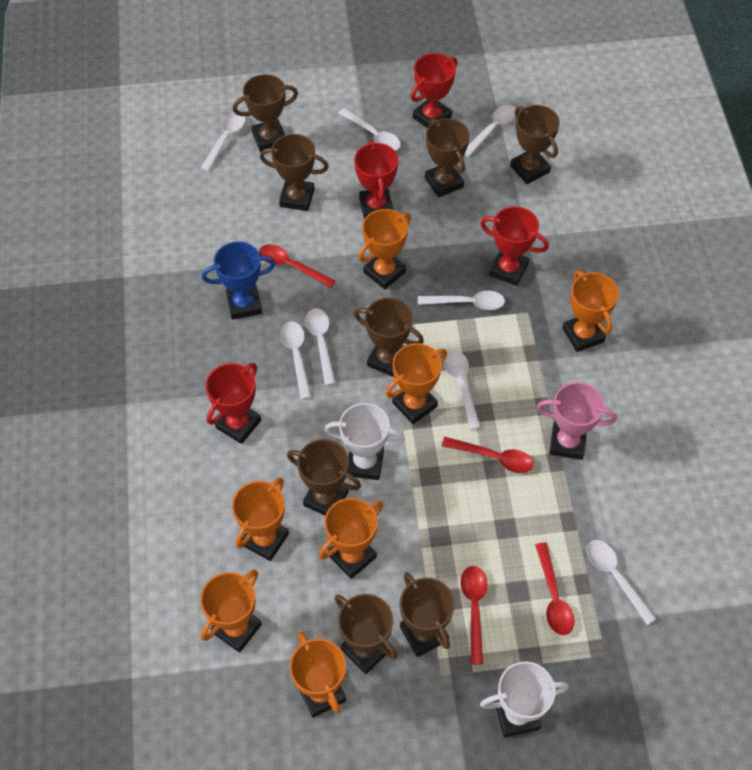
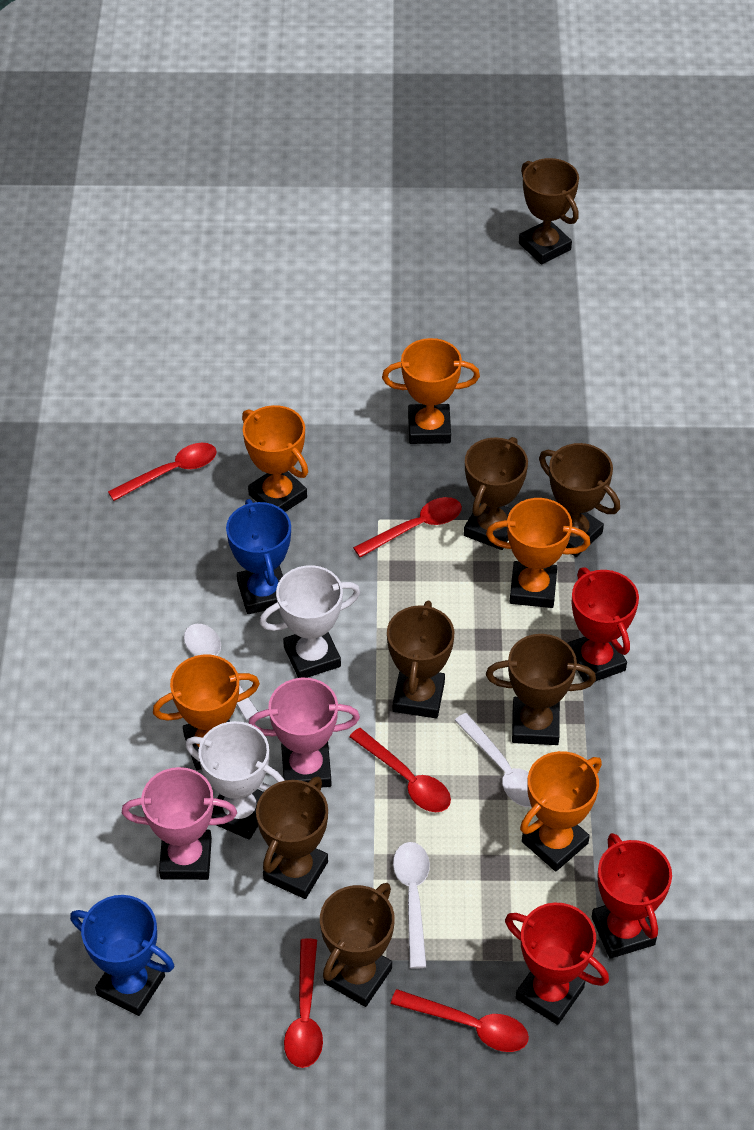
blue trophy: [202,241,276,320] = 1 -> [70,895,174,1016] [226,499,291,614] = 2
brown trophy: [233,74,298,152] [260,134,329,211] [287,439,361,516] [335,594,398,674] [354,298,424,378] [400,572,455,657] [425,118,470,198] [510,105,560,184] = 8 -> [256,777,328,899] [320,883,395,1007] [387,601,455,718] [464,437,528,550] [486,634,596,745] [519,158,579,265] [539,443,620,557] = 7
orange trophy: [200,569,262,653] [232,478,289,561] [289,632,346,718] [319,498,383,579] [358,209,411,289] [386,343,447,424] [563,270,619,352] = 7 -> [153,655,260,770] [242,405,308,512] [382,338,480,444] [486,498,590,608] [520,751,602,872] = 5
pink trophy: [536,382,617,460] = 1 -> [122,767,237,880] [248,678,360,788] = 2
red spoon: [259,244,336,288] [442,437,534,473] [461,566,488,665] [535,542,575,635] = 4 -> [108,443,217,501] [284,938,323,1068] [349,728,451,812] [353,497,462,558] [391,989,529,1052] = 5
red trophy: [205,363,261,444] [354,141,398,219] [411,53,457,128] [480,206,549,286] = 4 -> [505,903,609,1025] [567,568,639,682] [592,833,672,959] = 3
white spoon: [200,112,246,172] [280,321,312,399] [305,308,336,386] [339,108,401,151] [418,291,505,310] [444,350,481,430] [464,105,516,157] [586,540,656,625] = 8 -> [184,624,258,720] [393,842,430,969] [454,713,531,807] = 3

